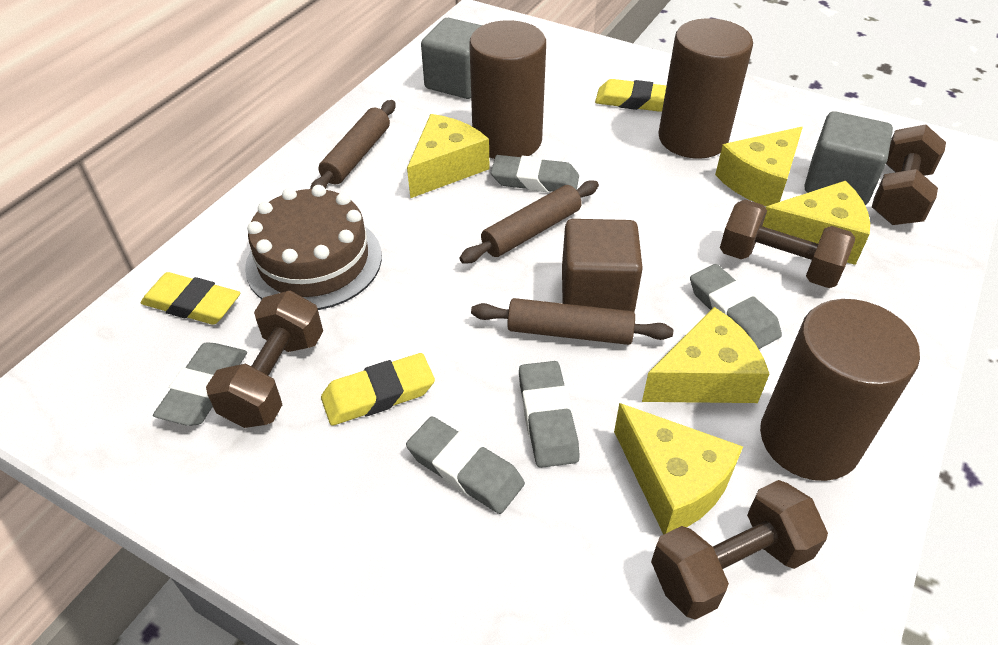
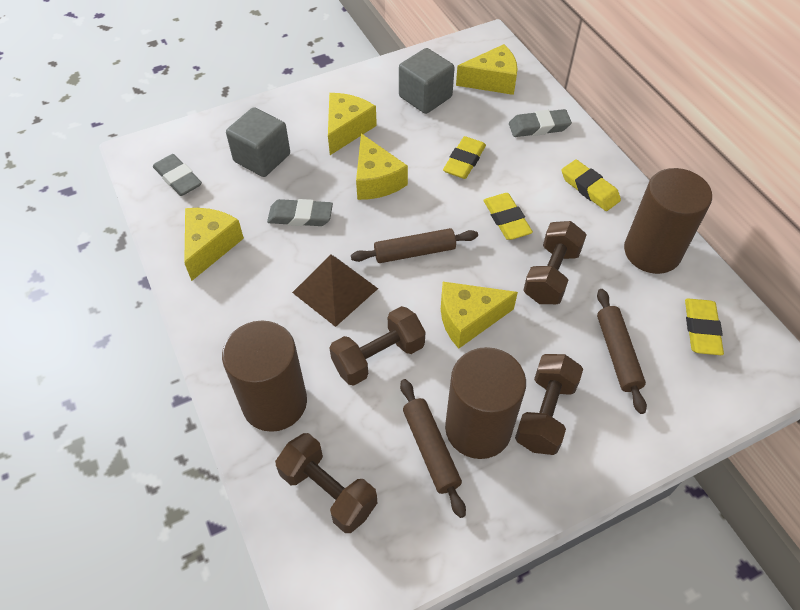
brown cake: [245,185,382,310] = 1 -> none = 0
brown cube: [562,219,643,312] = 1 -> none = 0
brown pyramid: none = 0 -> [292,254,378,327] = 1
grey eraser: [153,343,247,426] [406,416,525,514] [491,155,579,192] [519,361,580,468] [690,264,782,349] = 5 -> [153,154,202,196] [267,199,333,226] [509,109,572,137] = 3
yellow eraser: [141,272,240,325] [321,353,435,426] [595,79,666,112] = 3 -> [443,136,486,179] [483,193,533,240] [562,160,621,211] [685,298,724,355] = 4

